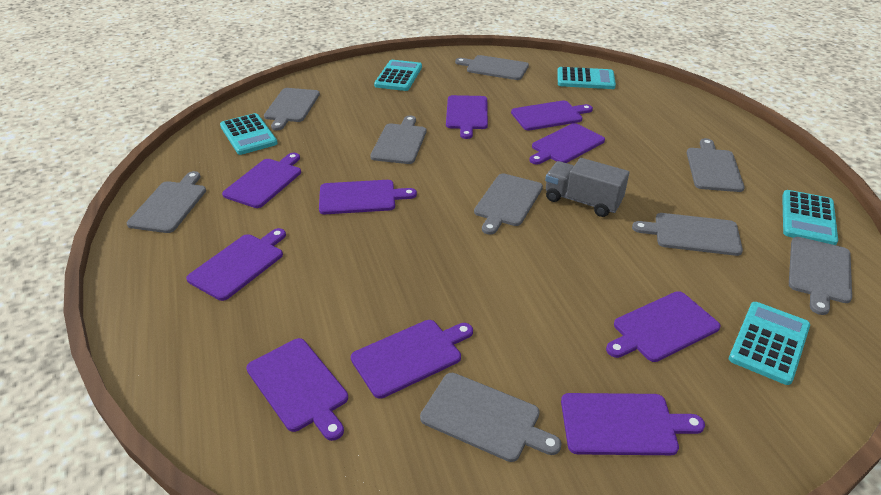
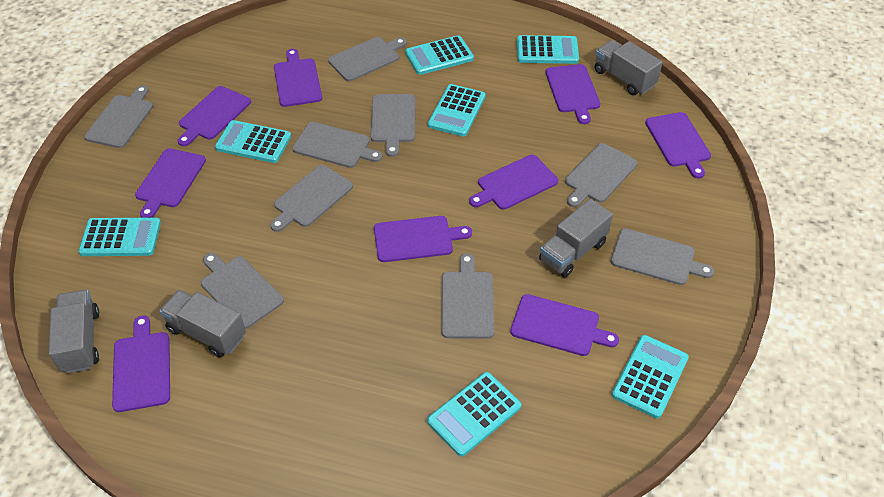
grey truck: [545,158,629,217] = 1 -> [49,290,99,373] [160,290,246,358] [539,199,613,277] [595,40,663,95] = 4
purple cutting board: [186,228,286,301] [222,153,301,208] [246,338,348,441] [319,180,417,214] [351,320,473,399] [446,95,488,139] [511,100,593,131] [529,123,605,165] [561,393,705,455] [606,291,721,362] = 10 -> [112,315,170,412] [135,148,206,218] [178,86,251,146] [274,49,322,107] [374,216,472,262] [469,155,558,210] [510,294,619,356] [545,64,600,124] [645,112,711,178] = 9
turquoise calculator: [220,113,278,155] [374,60,422,91] [557,67,616,89] [729,302,810,385] [782,190,838,245] = 5 -> [79,217,161,256] [215,120,291,163] [405,35,474,75] [427,372,521,457] [428,84,485,137] [517,35,579,64] [612,335,689,419] = 7

